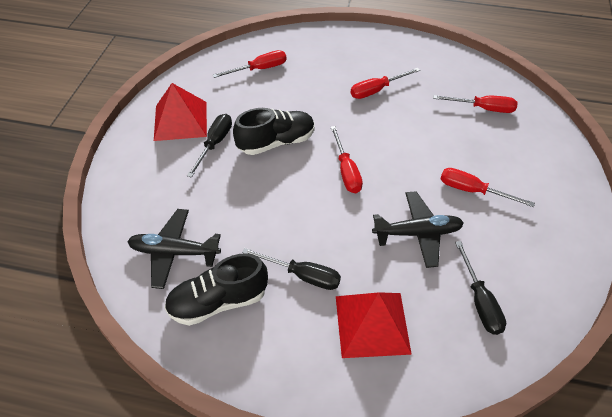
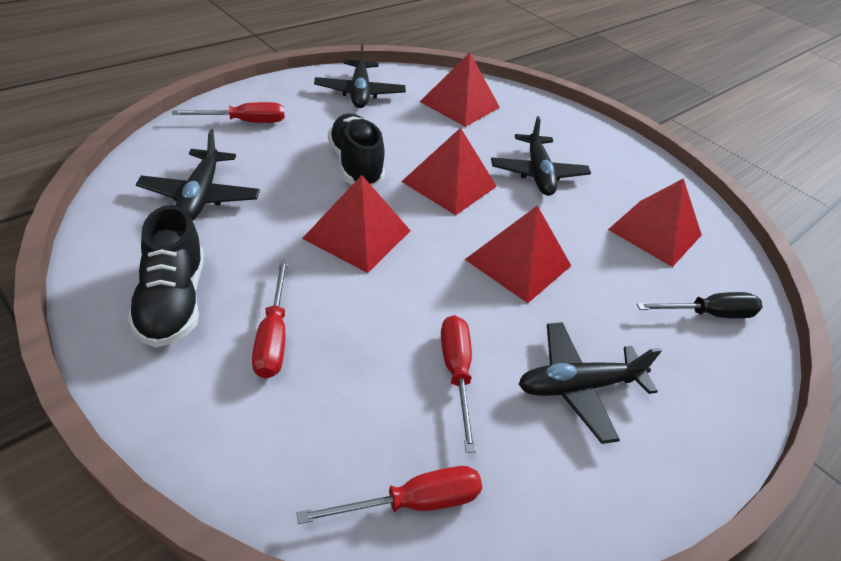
black plane: [127,209,221,289] [372,191,464,268] = 2 -> [136,129,260,221] [314,42,406,108] [491,116,591,196] [519,322,662,444] = 4
black screwdriver: [187,114,232,178] [242,248,341,290] [455,241,506,335] = 3 -> [637,292,763,318] = 1
red pyramid: [154,83,207,141] [336,292,412,358] = 2 -> [302,175,411,273] [401,128,497,215] [420,53,500,127] [465,206,571,303] [608,178,702,267] = 5
red screwdriver: [213,50,286,78] [331,126,363,193] [351,68,420,99] [433,95,518,113] [441,168,535,207] = 5 -> [172,102,284,123] [252,260,288,379] [297,466,482,524] [441,315,476,453] = 4

